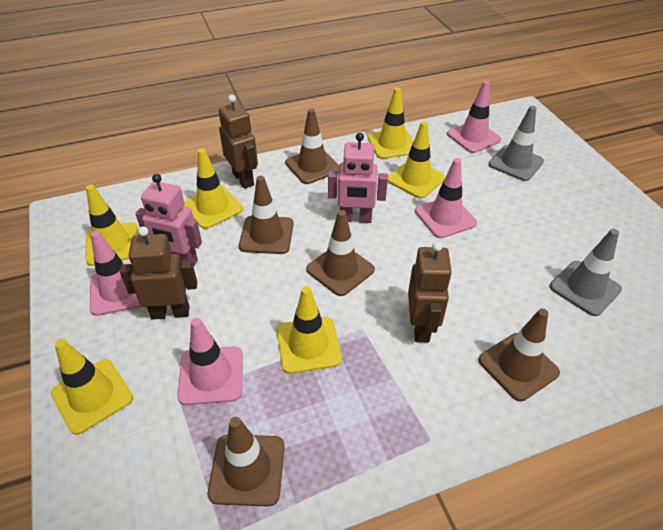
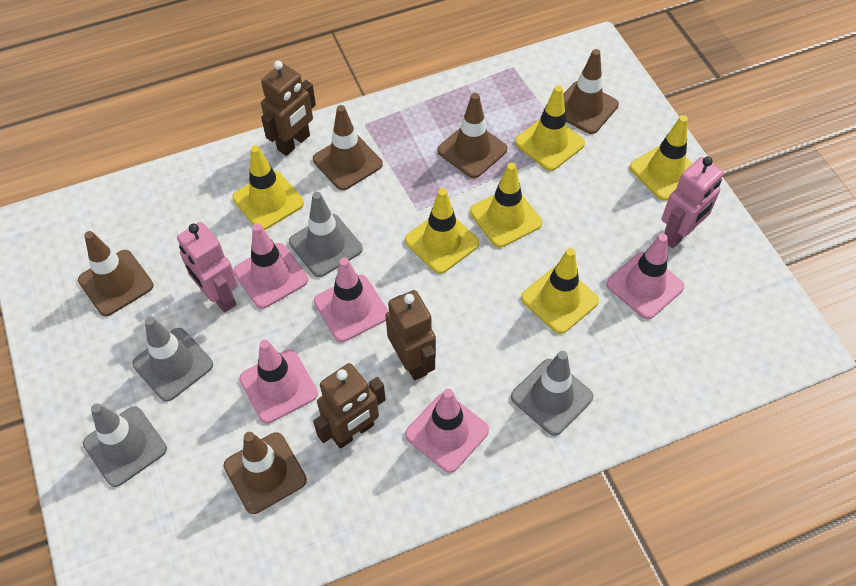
grey traffic cone: [489,106,544,181] [550,229,622,316] = 2 -> [83,403,167,487] [132,317,213,402] [289,192,363,277] [511,351,593,436] = 4
pink traffic cone: [90,231,142,316] [177,318,243,405] [415,158,477,238] [447,81,501,153] = 4 -> [234,223,308,309] [239,340,318,423] [314,257,389,342] [405,389,489,473] [606,233,684,319] = 5

